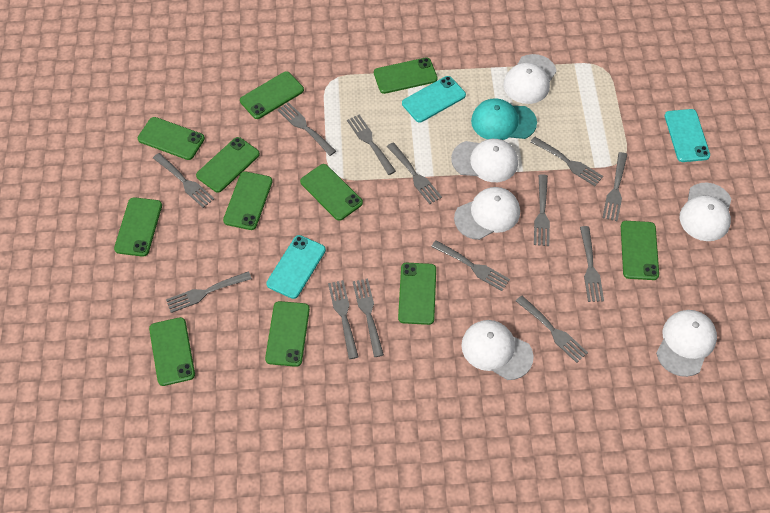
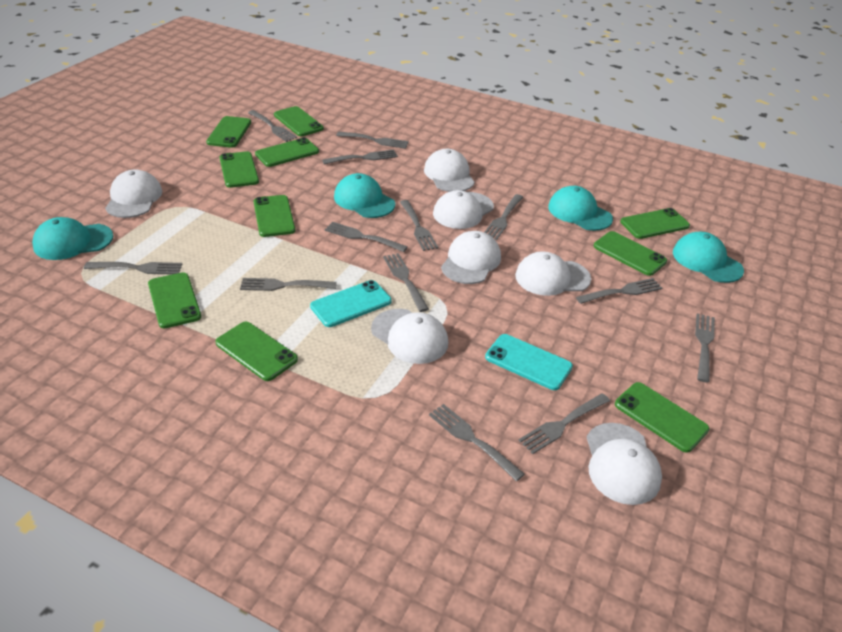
green phone: [114,197,162,257] [138,117,205,160] [149,317,195,386] [196,137,260,193] [223,171,273,230] [240,71,304,119] [265,301,310,367] [300,164,363,221] [374,57,437,94] [398,263,436,325] [621,221,659,280] = 11 -> [148,272,201,329] [206,116,251,148] [215,321,298,381] [219,151,259,188] [254,195,295,237] [255,138,319,167] [274,106,324,136] [594,231,667,276] [615,382,709,453] [620,208,690,239] = 10
turquoise cap: [471,98,537,140] = 1 -> [32,217,113,260] [334,173,395,218] [548,186,613,231] [673,232,744,283] = 4
turquoise phone: [266,235,326,299] [402,76,466,122] [665,109,710,162] = 3 -> [310,280,392,327] [485,334,573,390] = 2
white cap: [451,139,518,182] [454,187,520,240] [461,320,534,380] [503,54,556,104] [656,310,717,377] [680,182,731,241] = 6 -> [105,169,162,218] [371,309,448,364] [424,149,475,192] [433,190,494,229] [441,231,501,284] [515,251,591,296] [587,423,662,505] = 7

